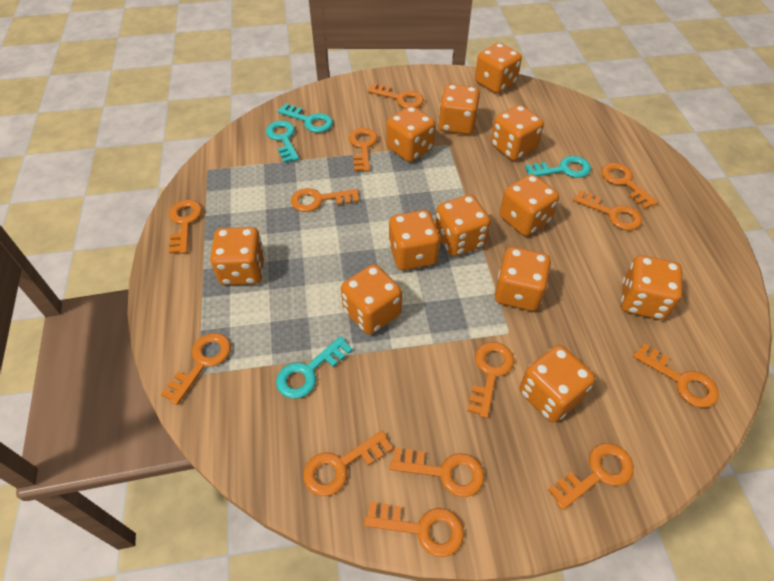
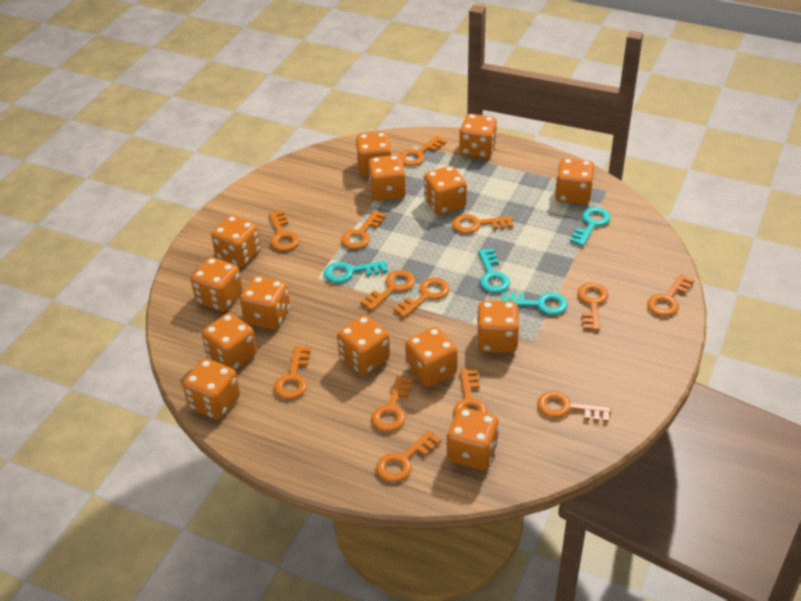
orange dice: [210,227,265,285] [341,264,402,335] [387,106,436,162] [388,210,440,270] [435,195,491,256] [438,84,480,135] [475,43,522,93] [491,105,544,161] [494,247,551,311] [500,174,559,236] [519,345,595,422] [621,255,682,320] = 12 -> [183,358,240,420] [191,257,243,312] [202,313,257,370] [211,215,261,267] [240,276,290,330] [337,315,390,375] [356,132,392,176] [368,155,406,201] [405,327,458,387] [424,166,467,215] [446,407,499,470] [459,114,497,158] [477,301,519,353] [555,158,594,205] = 14

